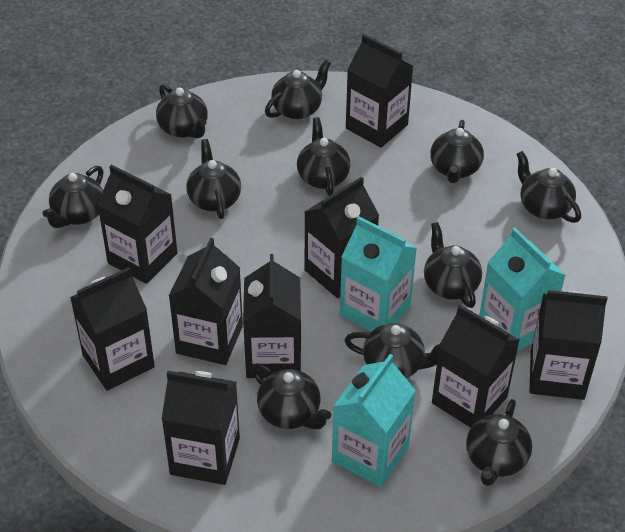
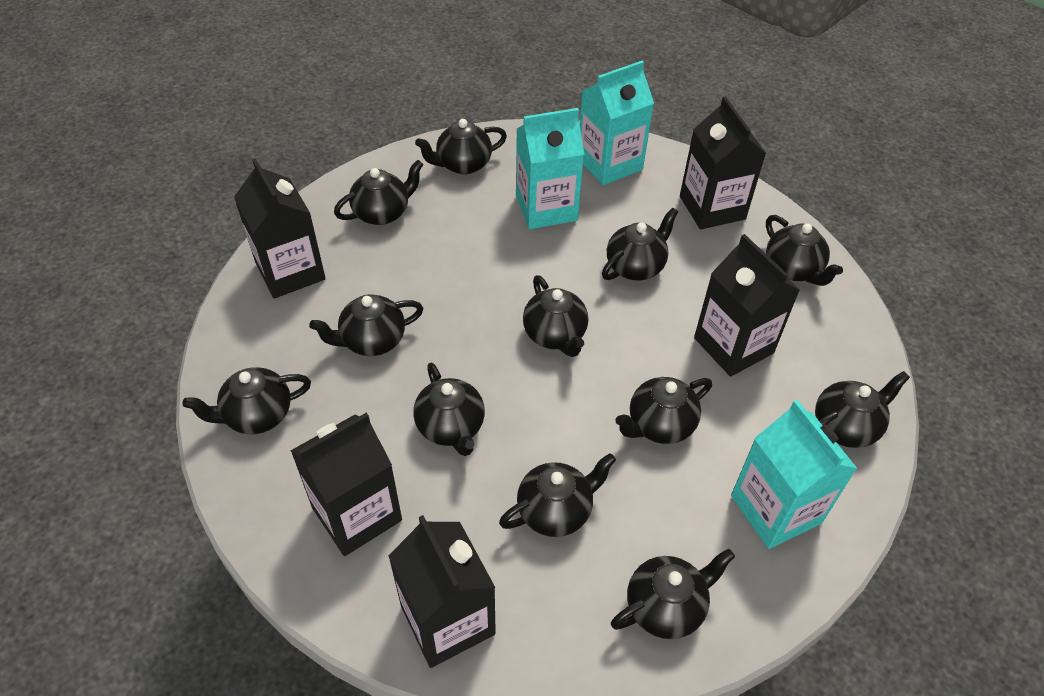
black carton: [70,267,155,390] [97,164,177,284] [161,371,240,485] [169,238,243,365] [243,254,301,378] [305,177,379,298] [346,34,413,148] [432,304,520,428] [530,290,607,400] = 9 -> [234,159,326,299] [291,413,402,556] [388,515,496,668] [680,96,766,229] [694,234,800,377] = 5
black teapot: [43,166,104,228] [156,84,208,138] [186,139,241,219] [252,363,331,429] [265,60,331,120] [297,117,350,196] [344,323,440,378] [424,222,482,308] [430,120,484,183] [466,399,532,486] [517,151,581,223] = 11 -> [183,367,311,434] [309,294,424,356] [334,160,423,225] [413,363,485,456] [415,119,507,174] [499,453,616,537] [523,275,588,357] [602,207,678,280] [611,549,735,639] [615,377,712,444] [766,215,843,286] [815,371,910,448] = 12

